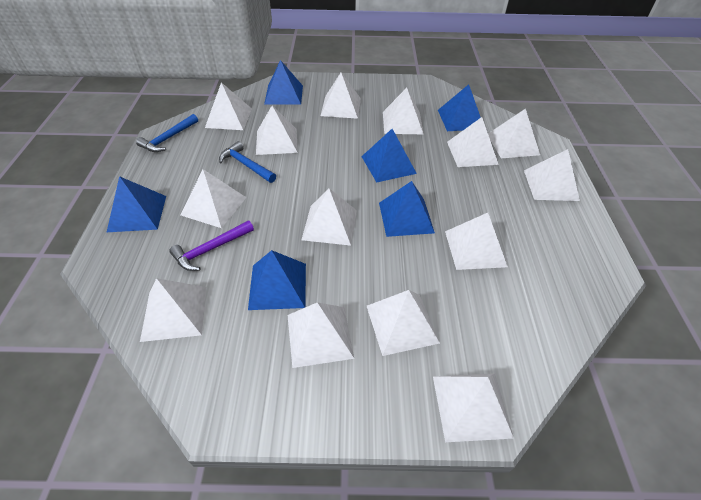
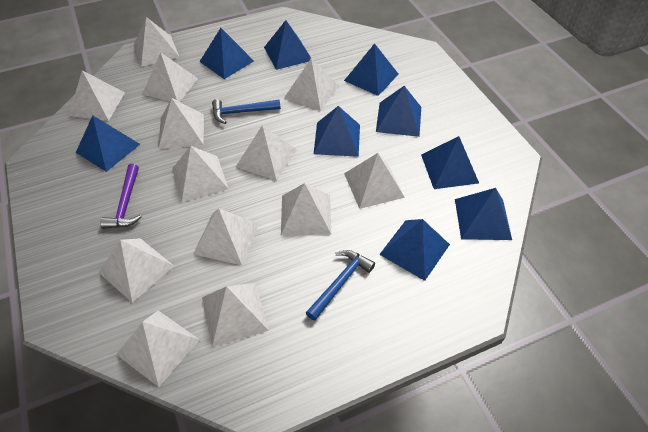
blue pyramid: [107,176,166,232] [248,250,306,310] [264,60,303,105] [361,129,417,182] [379,181,435,237] [438,84,481,131] = 6 -> [76,115,140,172] [200,28,254,79] [264,20,311,70] [314,106,360,157] [344,43,398,96] [376,86,421,137] [379,219,450,281] [421,136,479,189] [455,188,512,240] = 9
white pyramid: [140,278,206,342] [181,169,247,228] [205,82,252,130] [256,105,298,155] [287,302,354,368] [301,188,357,246] [320,72,361,119] [367,290,440,356] [383,88,423,134] [433,373,514,442] [445,213,508,270] [447,117,499,167] [488,109,540,158] [524,149,580,201] = 14 -> [69,70,125,121] [98,238,174,303] [116,310,200,387] [134,17,179,67] [142,52,198,102] [158,98,204,149] [172,146,229,202] [193,208,259,265] [202,283,269,347] [236,125,297,181] [281,183,331,235] [284,58,339,111] [344,153,405,209] = 13

